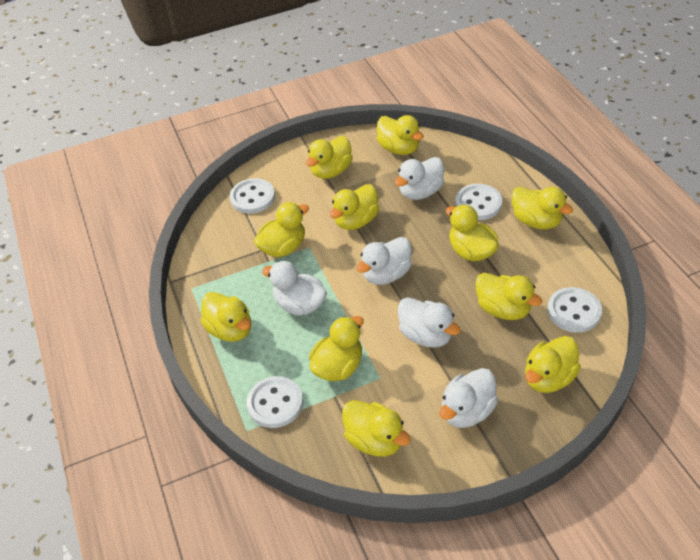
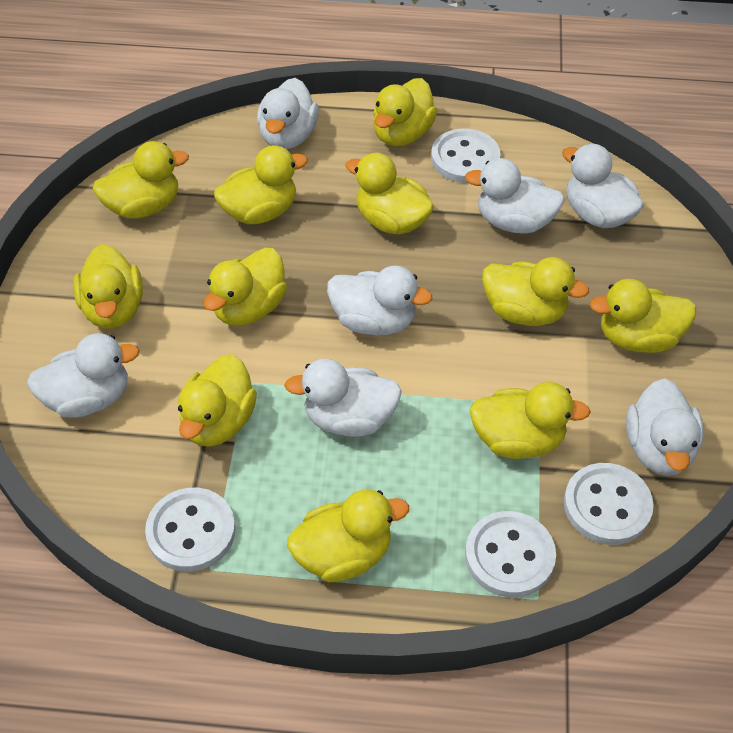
white duck: [262,261,327,315] [356,237,412,285] [395,157,444,200] [398,297,460,348] [440,368,498,428] = 5 -> [27,333,140,418] [257,78,319,150] [284,358,402,437] [327,266,432,336] [465,158,565,234] [562,144,644,228] [626,378,704,476] = 7

